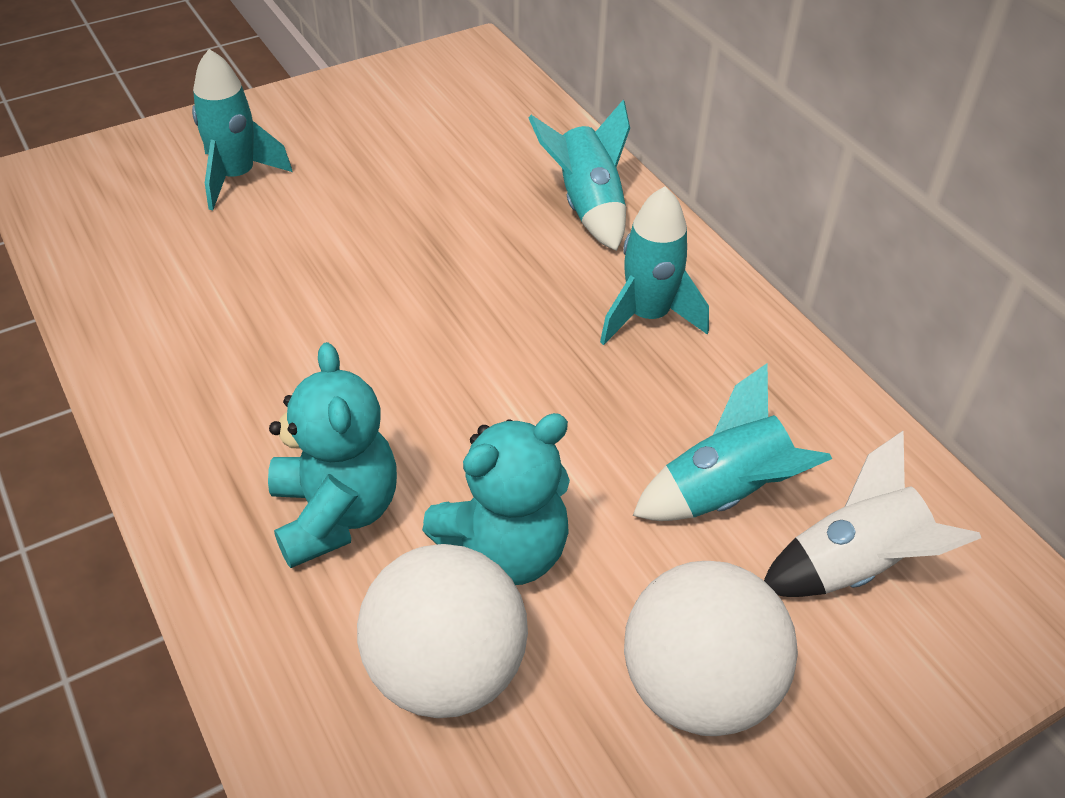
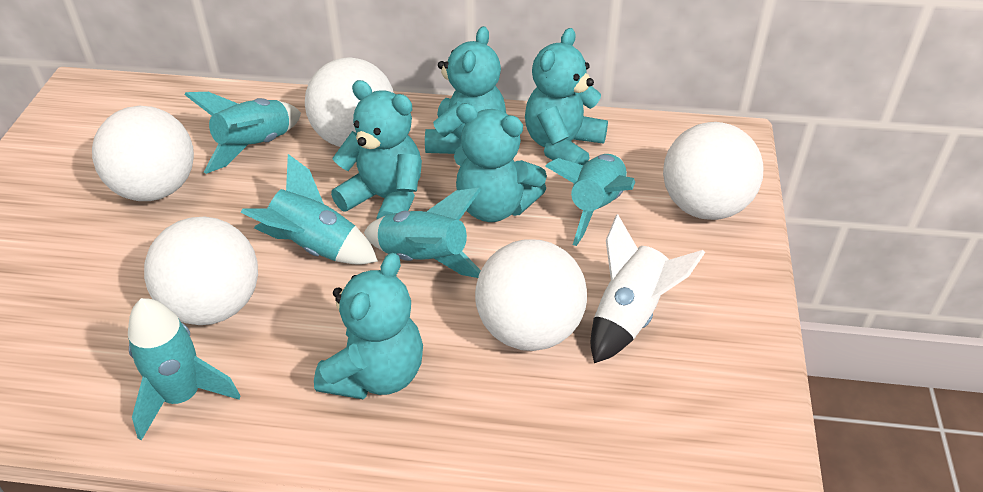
turquoise rocket: [192,49,293,210] [528,100,630,251] [600,186,709,345] [633,363,832,521] = 4 -> [128,298,241,440] [184,92,301,174] [241,154,378,265] [364,188,481,278] [545,154,635,246] = 5
turquoise teddy bear: [268,342,397,568] [422,413,570,585] = 2 -> [314,253,423,400] [331,80,422,219] [425,26,506,154] [454,103,547,222] [525,28,608,166] = 5
white ball: [357,544,528,718] [624,561,798,736] = 2 -> [92,106,194,201] [144,217,258,325] [305,57,394,147] [475,239,587,351] [663,122,763,220] = 5

